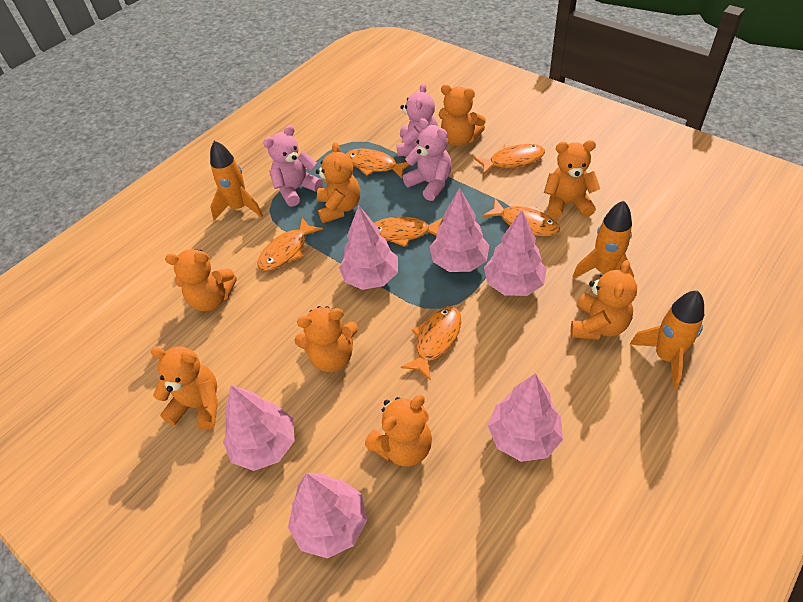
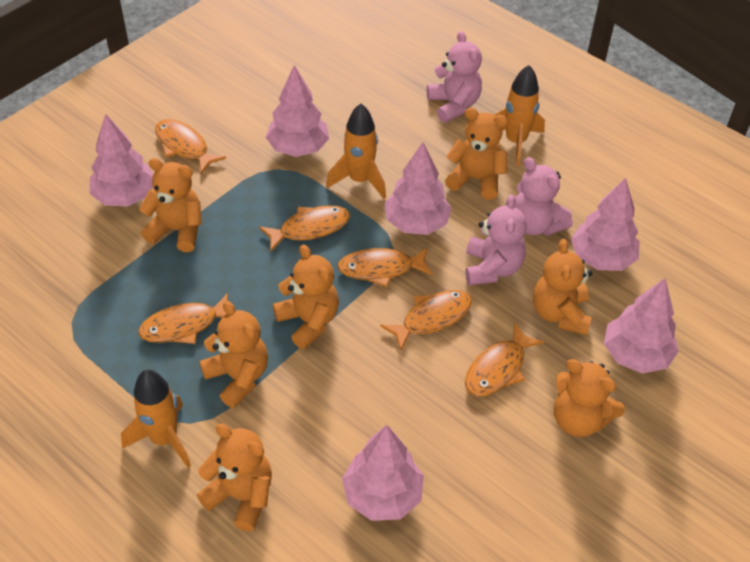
orange teddy bear: [151,346,218,430] [165,249,237,311] [294,306,358,372] [316,142,360,223] [365,395,432,466] [439,84,486,146] [544,140,600,219] [571,260,637,340] = 8 -> [139,158,202,252] [197,424,272,531] [199,301,268,408] [273,245,339,349] [445,108,508,200] [533,239,592,335] [554,359,625,437] = 7

